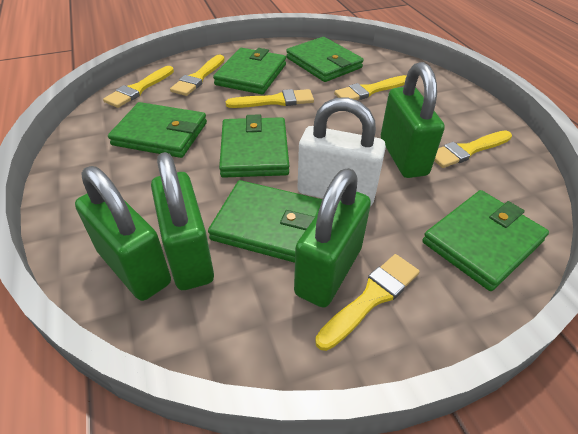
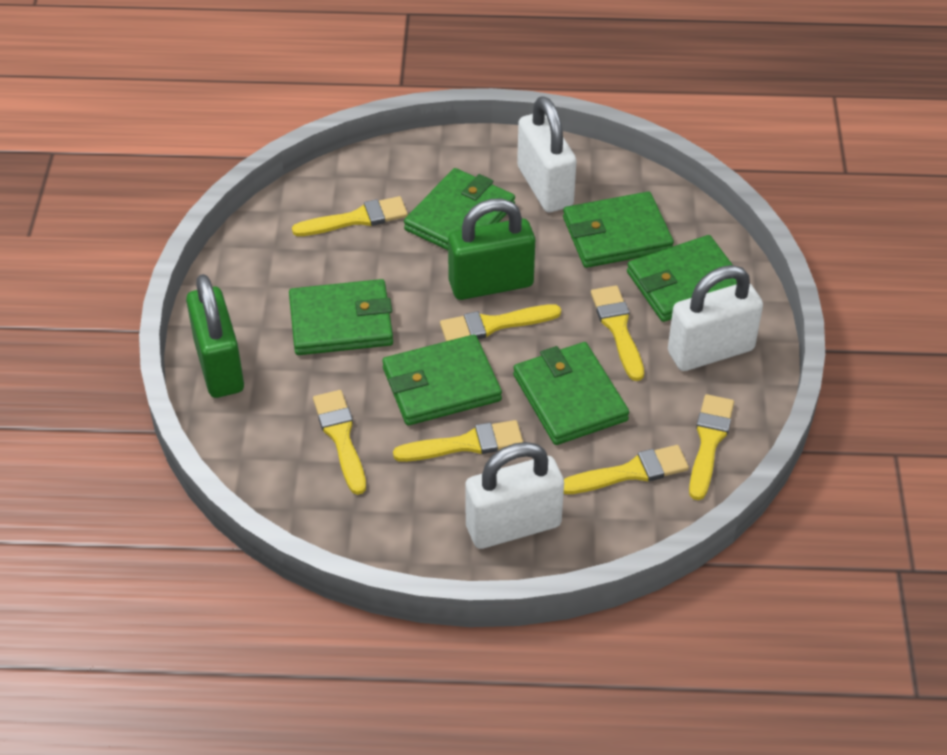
green padlock: [75,166,171,301] [151,152,214,290] [294,168,371,308] [381,62,445,178] = 4 -> [186,274,244,398] [448,198,535,300] = 2
white padlock: [298,98,386,207] = 1 -> [465,442,564,549] [517,96,577,212] [668,265,763,371] = 3
yellow brush: [103,66,174,108] [170,55,225,96] [226,89,314,108] [315,254,420,351] [334,75,406,100] [434,130,512,168] = 6 -> [292,196,408,236] [313,390,366,495] [393,420,523,462] [440,304,561,341] [564,445,689,494] [591,285,644,381] [689,394,734,500] = 7

